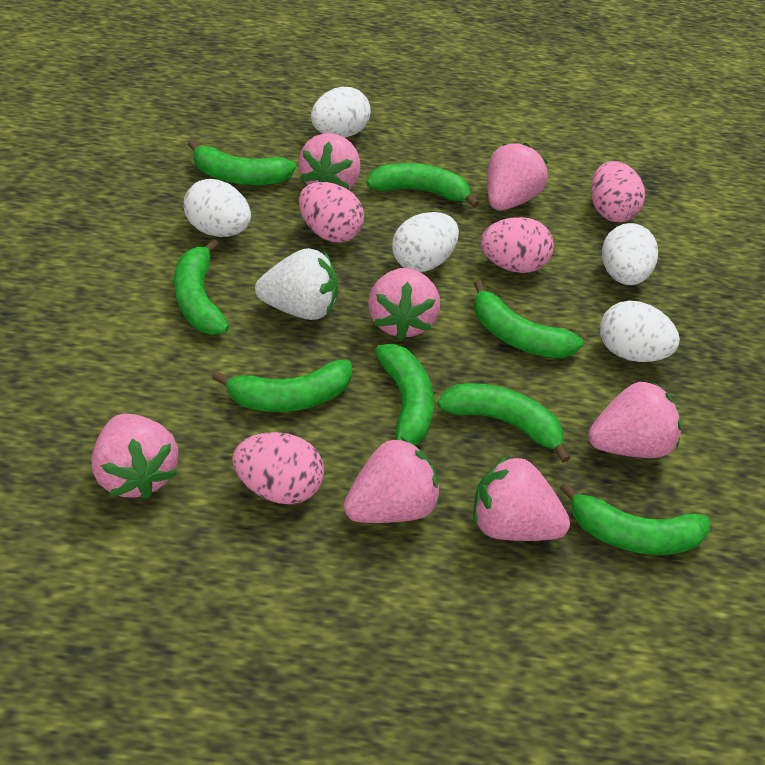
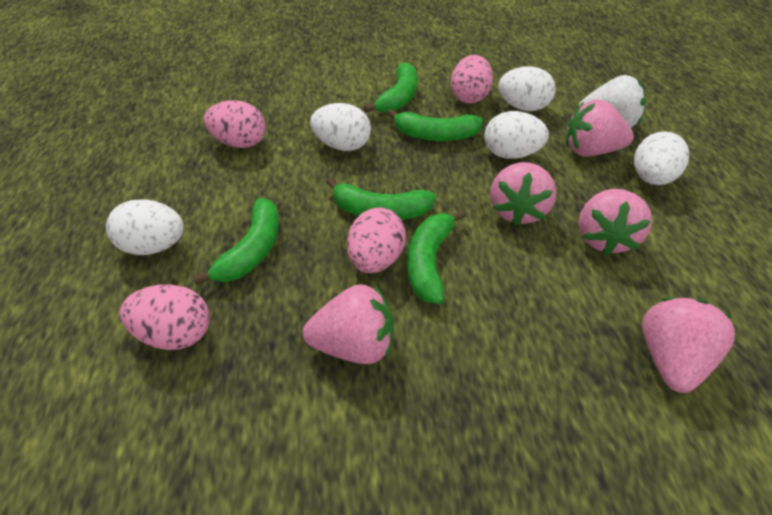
green banana: [174,239,229,335] [187,140,296,185] [212,360,352,412] [366,163,479,208] [375,344,434,445] [437,383,570,463] [474,280,583,358] [560,482,710,555] = 8 -> [193,198,279,285] [326,178,436,220] [364,62,418,113] [387,108,483,141] [407,210,466,304] = 5
pink strawberry: [91,414,178,499] [298,133,360,190] [344,436,441,523] [368,268,440,341] [473,455,570,541] [487,143,548,211] [588,381,682,458] = 7 -> [303,284,394,364] [490,162,556,226] [566,99,634,157] [578,189,652,255] [642,297,735,393] = 5

